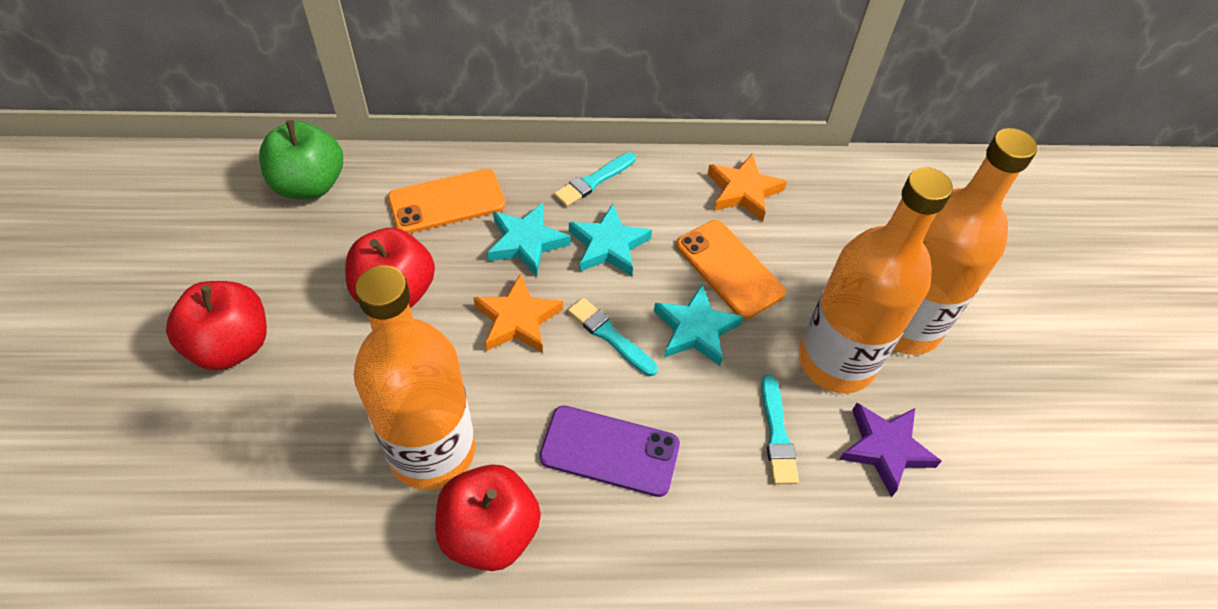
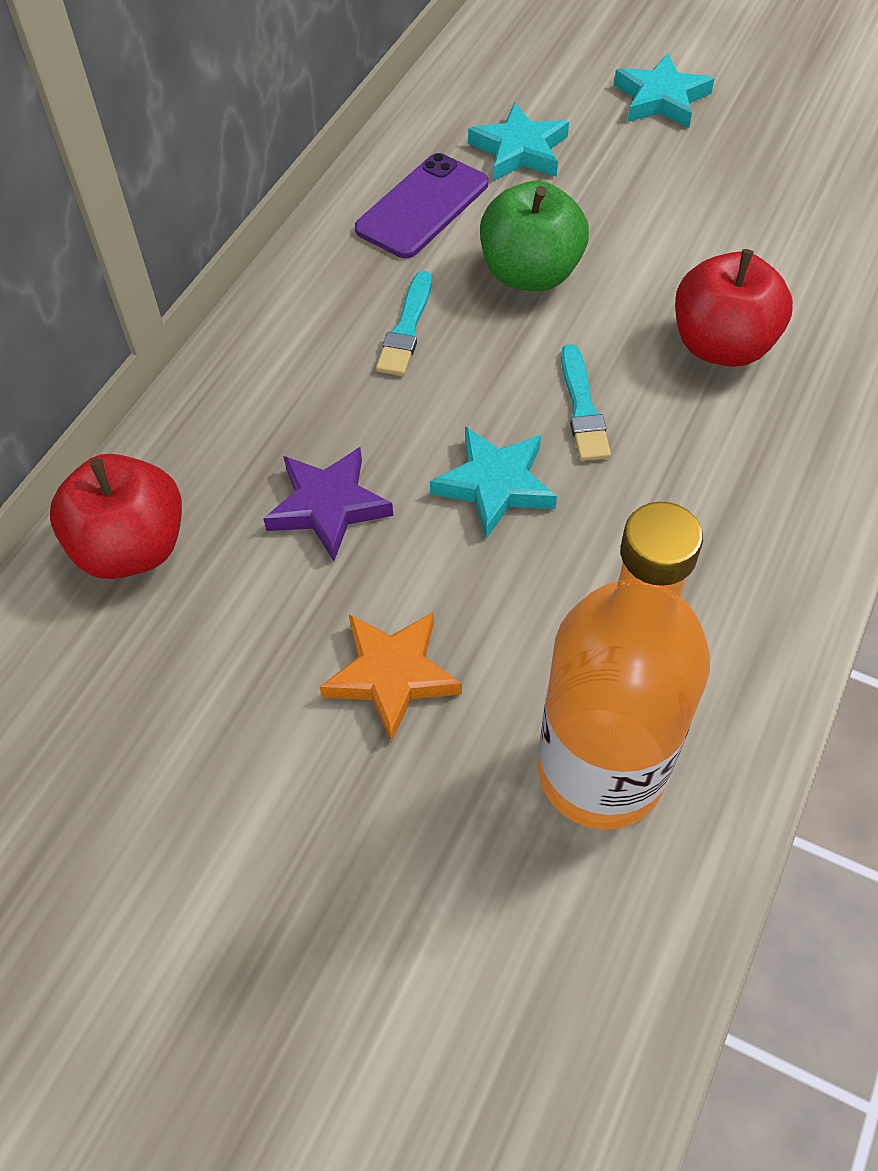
orange bottle: [354,265,475,490] [799,167,953,393] [893,128,1037,355] = 3 -> [538,502,710,830] = 1
orange phone: [388,169,505,233] [676,220,786,319] = 2 -> none = 0
orange star: [473,273,563,353] [707,154,787,221] = 2 -> [320,612,462,743] = 1
red apple: [166,281,267,370] [345,228,435,308] [435,464,541,571] = 3 -> [50,454,182,579] [675,249,793,367] = 2
turquoise brush: [554,152,636,207] [568,298,658,376] [761,375,799,484] = 3 -> [376,271,432,376] [561,344,611,461] = 2

